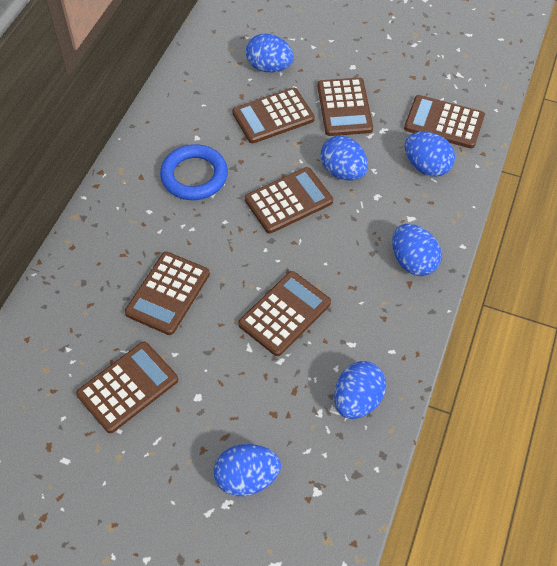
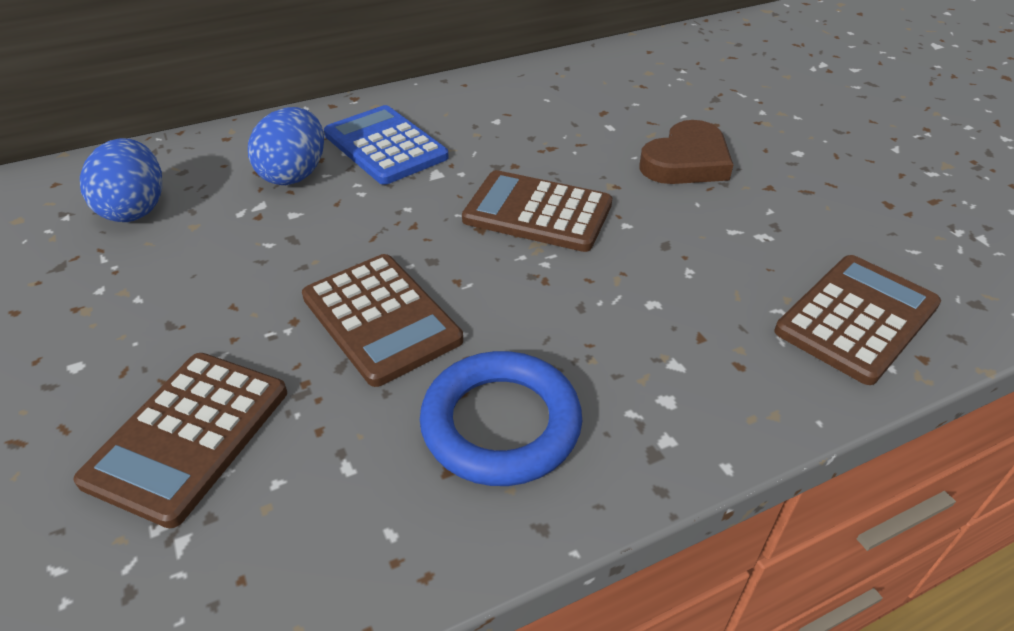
blue calculator: none = 0 -> [324,105,449,185] = 1
blue egg: [214,444,281,496] [246,34,294,72] [320,136,368,180] [334,361,386,419] [392,224,442,276] [405,131,455,177] = 6 -> [80,138,162,222] [248,107,324,185] = 2
brown calculator: [76,342,178,433] [125,252,210,335] [232,87,315,143] [238,271,331,356] [245,167,333,233] [317,78,373,136] [404,95,485,149] = 7 -> [73,353,287,528] [302,254,463,387] [462,170,612,252] [774,255,941,385] = 4
brown heart: none = 0 -> [640,120,733,184] = 1

